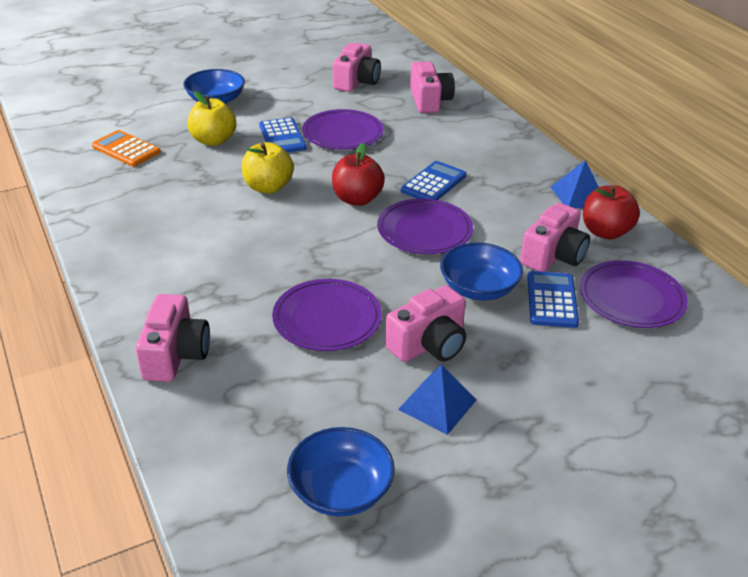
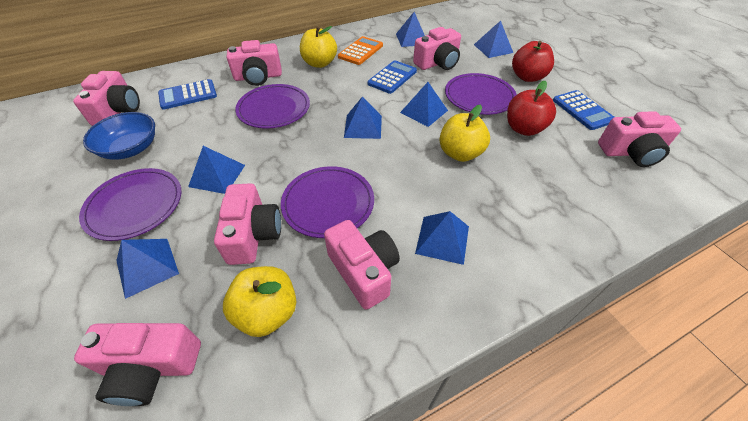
blue bowl: [183,69,245,104] [287,427,395,516] [440,243,523,300] = 3 -> [83,112,155,160] = 1
blue pyramid: [398,365,477,435] [551,160,599,209] = 2 -> [116,239,179,299] [188,146,245,194] [344,96,382,139] [396,12,425,47] [400,82,448,127] [415,211,469,265] [474,21,513,58] = 7
pink camera: [136,294,210,382] [333,43,381,92] [385,285,466,362] [410,61,455,113] [520,203,590,272] = 5 -> [73,71,140,126] [74,323,201,406] [214,183,281,265] [227,40,282,86] [324,220,400,310] [413,27,461,70] [598,111,681,167] = 7
yellow apple: [187,91,236,146] [242,142,294,194] = 2 -> [223,266,296,337] [300,26,337,68] [440,105,490,162] = 3

